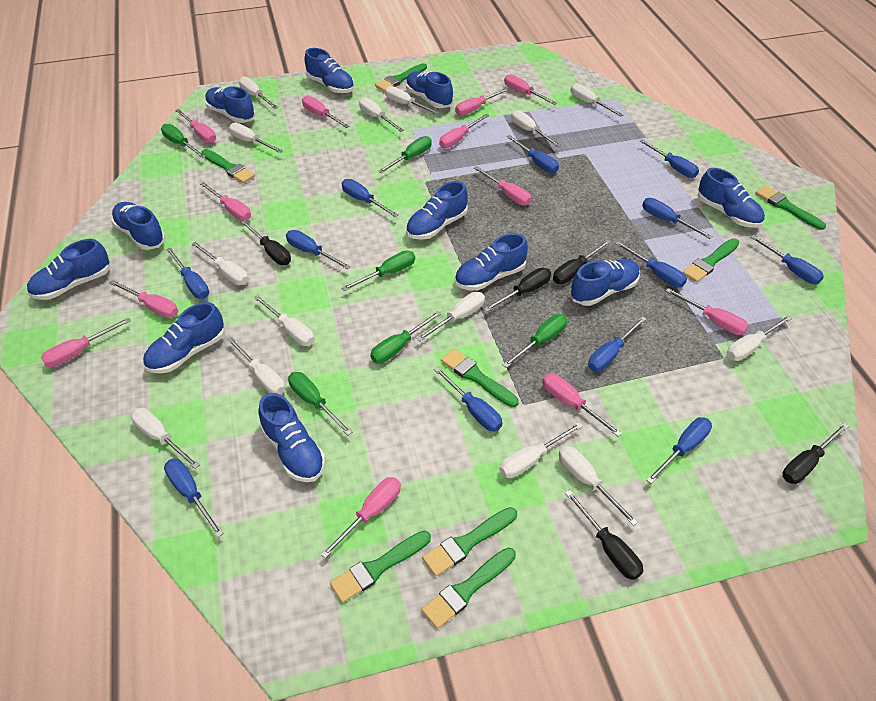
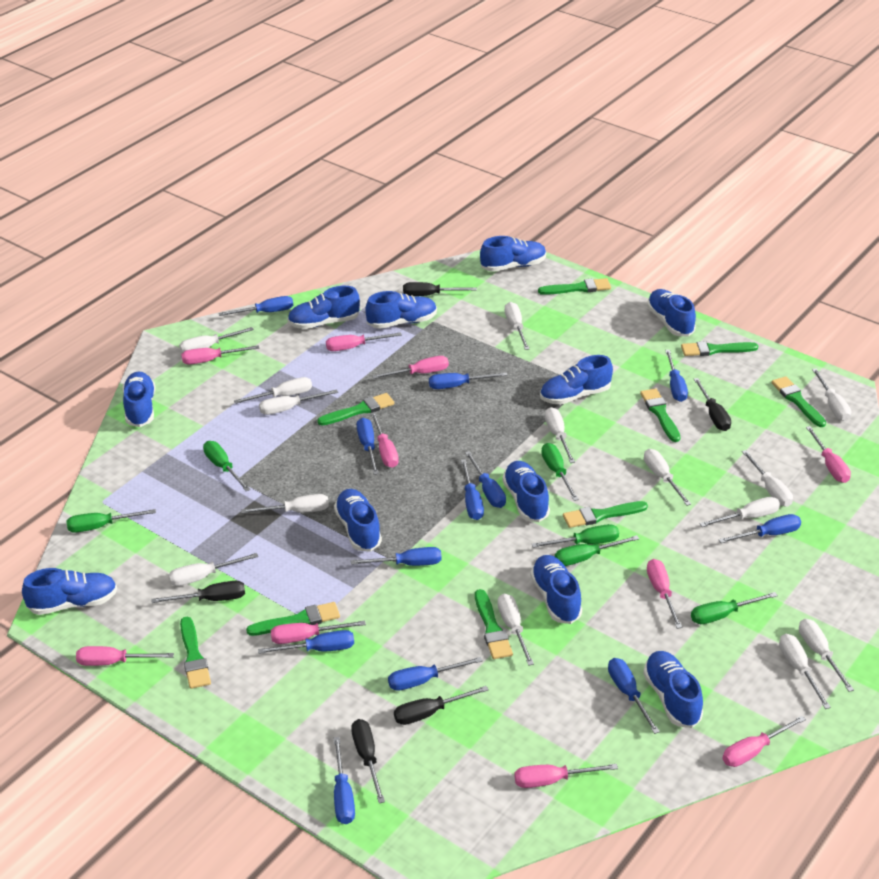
green brush: [201,149,255,183] [330,531,431,603] [375,63,427,91] [422,507,517,576] [422,548,516,629] [441,349,519,407] [682,238,739,283] [755,185,826,230] = 8 -> [180,617,211,689] [246,602,340,636] [317,393,394,426] [475,589,513,659] [538,278,611,295] [563,501,648,528] [640,388,681,442] [681,341,758,356] [771,376,826,427] = 9
pink screwdriver: [41,318,131,367] [110,280,178,318] [175,109,216,143] [200,182,251,221] [302,96,349,128] [321,477,401,559] [439,114,489,148] [455,88,509,116] [474,166,531,205] [504,74,557,105] [542,373,622,436] [666,288,749,335] = 12 -> [76,646,174,666] [181,345,259,364] [271,621,366,644] [326,332,402,351] [371,412,399,468] [372,356,449,379] [514,764,618,788] [647,559,682,629] [723,716,806,767] [806,426,851,483] = 10

